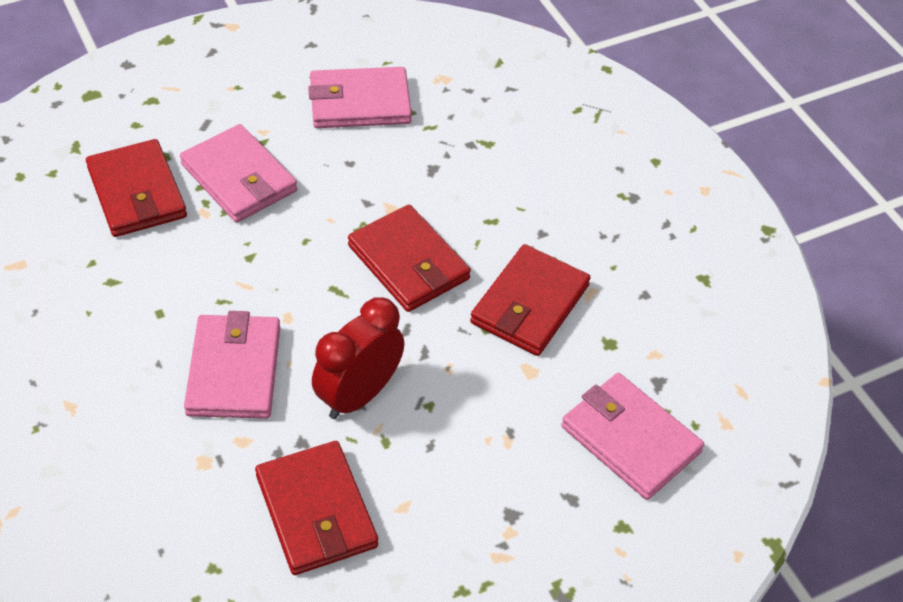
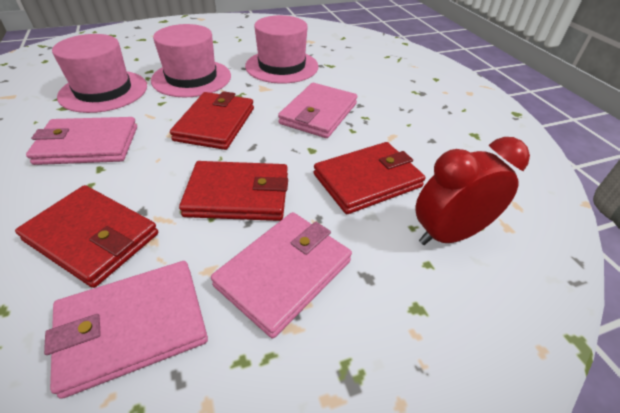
pink hat: none = 0 -> [52,34,147,113] [151,24,231,97] [245,15,319,84] = 3

